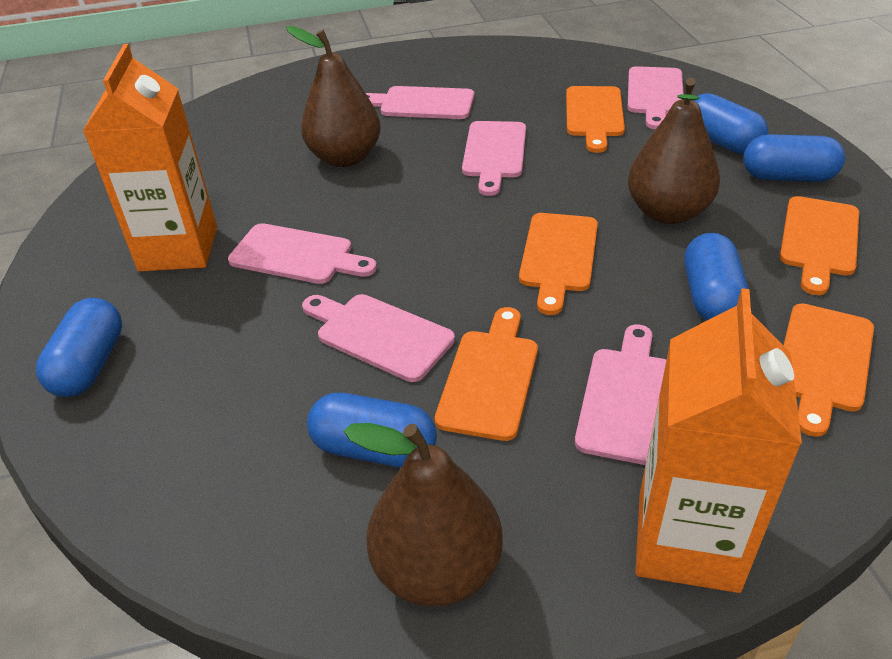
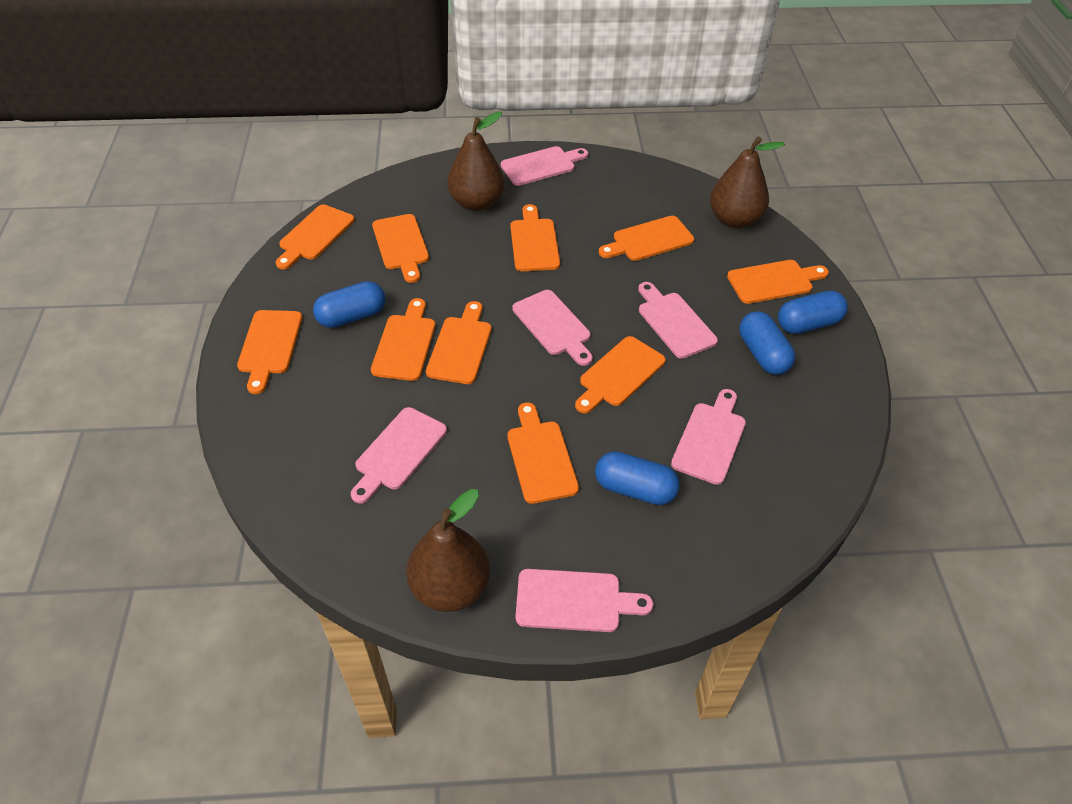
blue capsule: [36,298,122,397] [307,393,437,468] [684,233,749,321] [693,93,768,154] [743,134,845,182] = 5 -> [313,281,385,328] [595,451,680,505] [739,311,795,375] [778,291,848,334] = 4
orange carton: [83,44,217,272] [635,288,802,593] = 2 -> none = 0
orange cutting board: [435,307,538,441] [519,213,598,315] [566,86,625,153] [780,196,859,295] [784,303,874,437] = 5 -> [237,310,302,394] [276,205,354,269] [371,298,435,381] [372,214,429,283] [426,301,492,384] [507,403,579,504] [510,204,560,271] [575,336,666,413] [599,216,694,261] [727,260,829,304] = 10

